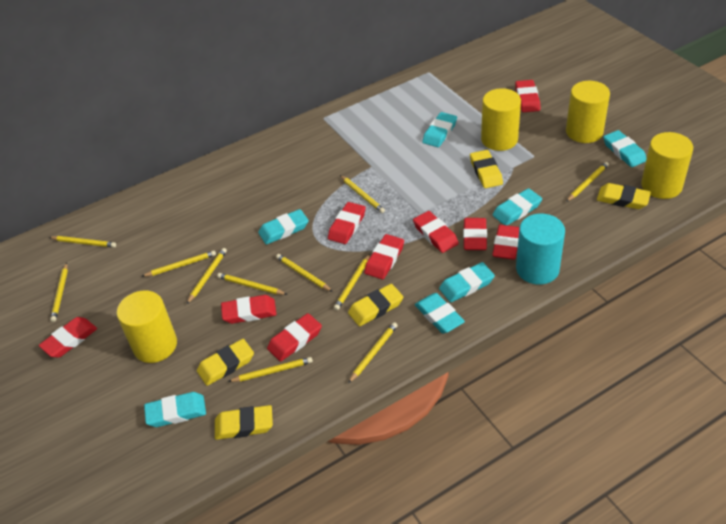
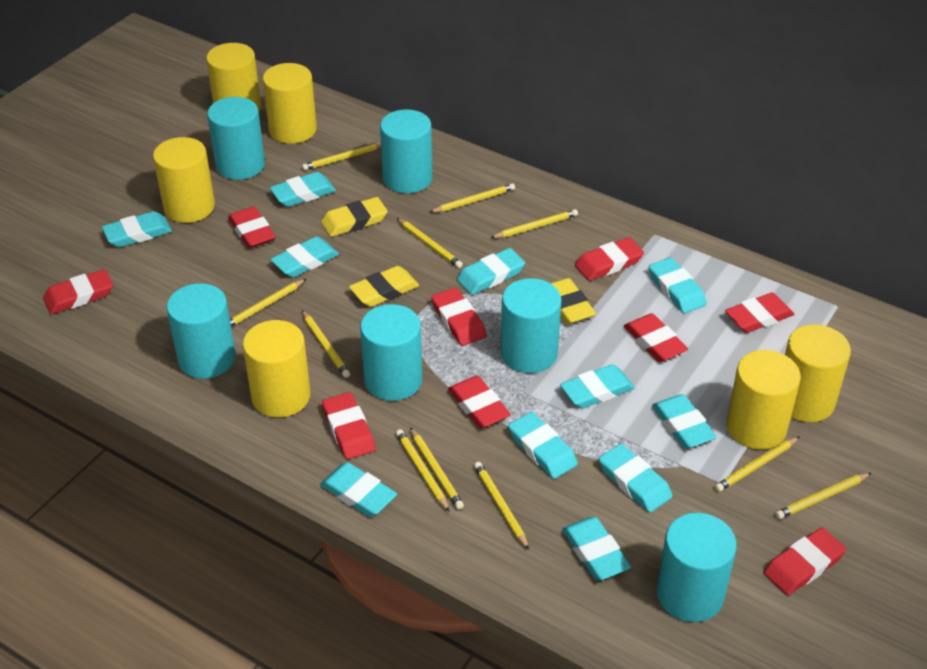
turquoise cylinder: [516,214,565,285] = 1 -> [166,283,236,379] [207,97,265,180] [360,304,422,401] [380,110,432,193] [501,278,562,373] [657,513,737,622] = 6
turquoise eraser: [144,392,206,427] [258,209,309,245] [415,293,465,334] [422,112,457,147] [439,262,495,302] [493,188,542,225] [603,130,647,167] = 7 -> [102,211,172,247] [270,172,336,207] [270,236,339,277] [320,462,397,517] [457,248,525,295] [508,412,578,479] [560,364,635,409] [562,517,631,580] [599,444,672,512] [649,258,707,313] [652,394,717,448] = 11
yellow cylinder: [117,290,177,363] [481,88,521,151] [566,81,610,143] [641,132,693,199] = 4 -> [153,137,215,223] [206,43,261,112] [243,320,310,418] [262,63,317,144] [726,350,801,450] [785,324,851,422] = 6
yellow eraser: [197,339,254,386] [215,405,273,440] [348,284,403,326] [470,150,503,188] [597,183,651,209] = 5 -> [321,197,388,237] [349,266,419,307] [551,278,596,324] = 3

